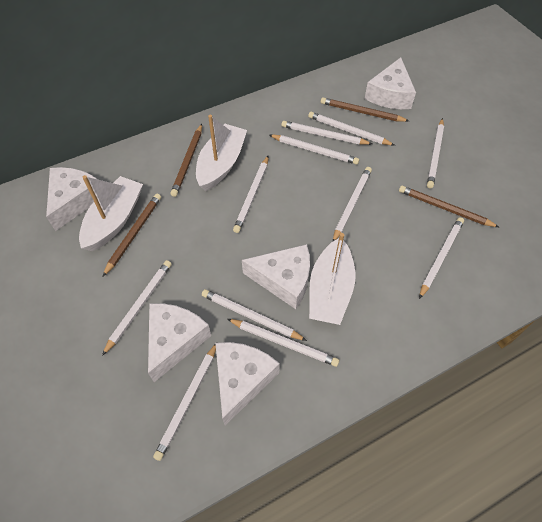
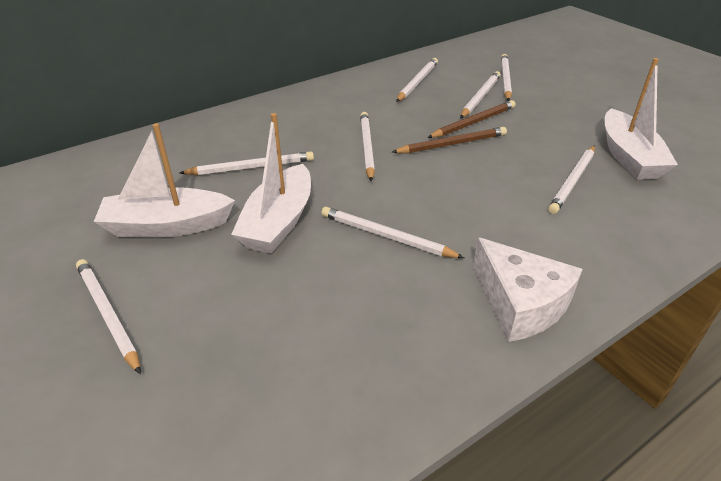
brown pencil: [103,194,161,276] [170,124,202,197] [321,97,409,122] [399,186,499,227] = 4 -> [392,127,507,153] [427,100,516,138] = 2
white cheese: [46,167,97,231] [148,303,211,382] [215,342,280,425] [242,244,310,309] [365,57,416,109] = 5 -> [473,237,583,342] = 1
white pencil: [102,260,172,356] [153,344,216,461] [202,289,307,341] [228,319,339,367] [233,156,268,233] [269,134,359,165] [281,121,372,145] [308,112,395,146] [333,167,372,241] [419,217,464,299] [427,118,444,188] = 11 -> [76,259,141,374] [180,151,314,175] [321,207,464,258] [360,112,375,182] [396,58,438,102] [460,71,501,118] [501,54,512,101] [548,145,595,214] = 8

